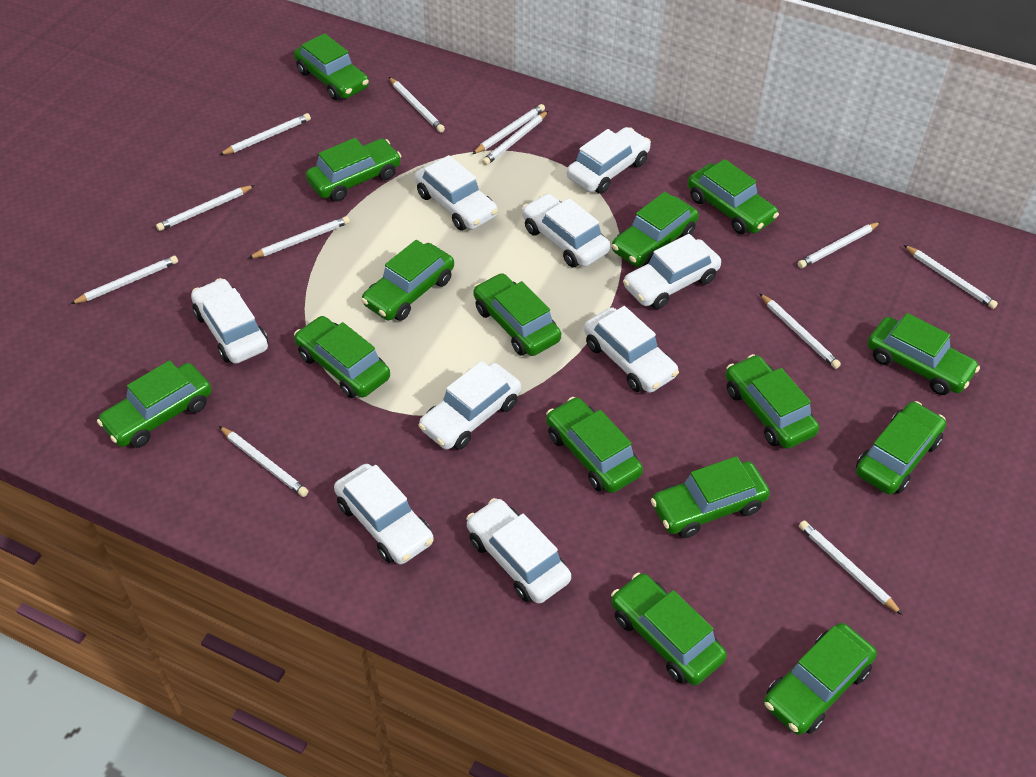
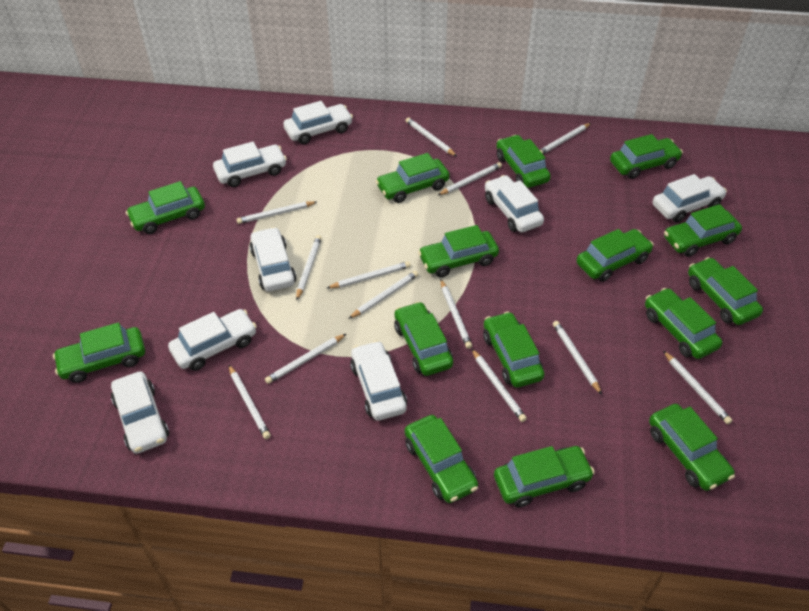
white car: [191,278,268,364] [334,464,434,564] [415,155,498,231] [418,361,521,450] [466,498,571,604] [522,193,610,267] [567,127,651,194] [584,306,679,393] [623,234,721,309] = 9 -> [111,371,169,454] [168,309,257,371] [213,142,287,187] [249,227,296,291] [283,101,353,144] [350,340,407,421] [485,175,544,233] [653,174,727,222] = 8
white pencil: [70,256,178,304] [156,185,255,231] [219,113,311,155] [219,426,308,497] [248,216,350,259] [389,77,445,133] [472,104,545,154] [482,111,548,165] [759,293,841,369] [798,222,881,268] [799,520,903,615] [904,245,998,309] = 12 -> [229,365,271,439] [236,201,317,224] [265,334,346,384] [296,235,322,301] [327,261,411,288] [348,271,419,319] [405,117,457,156] [438,162,502,195] [441,280,472,349] [471,348,527,422] [540,123,591,154] [553,321,602,395] [663,351,732,424] = 13

